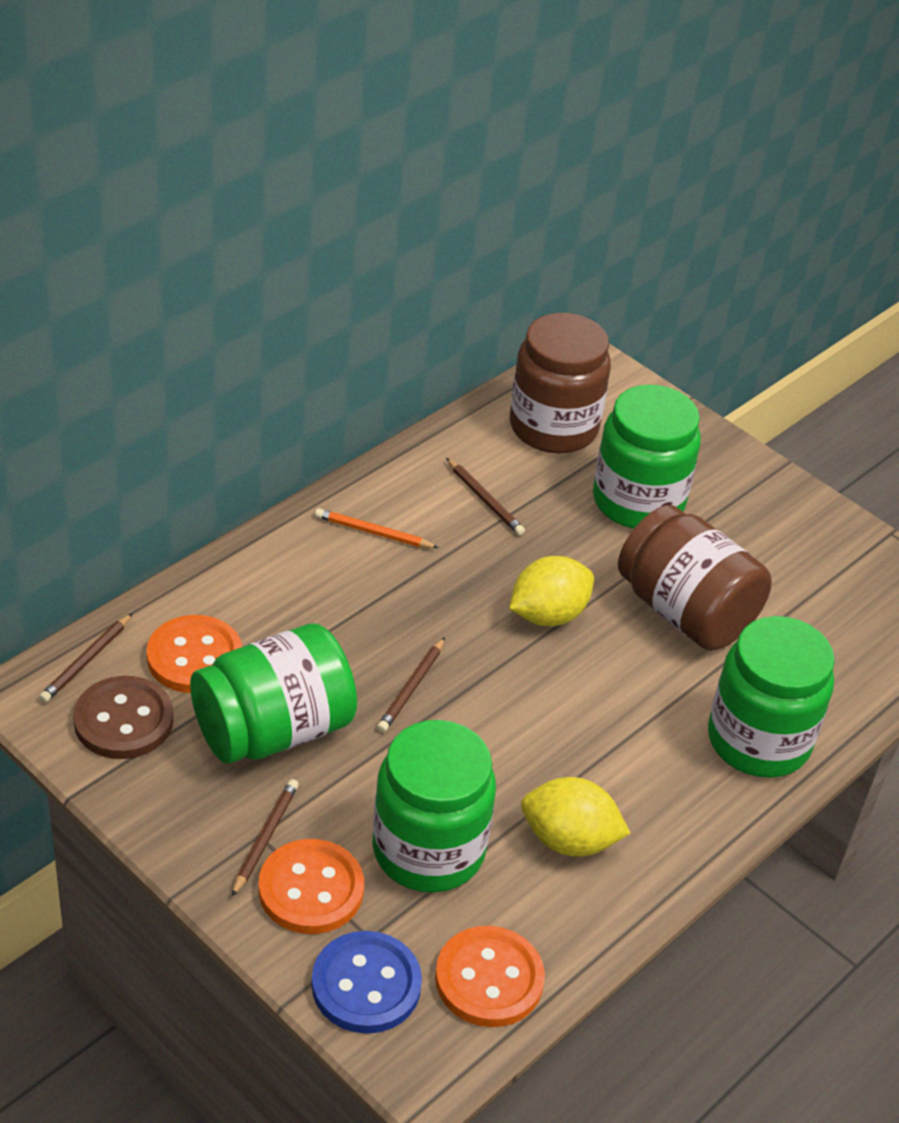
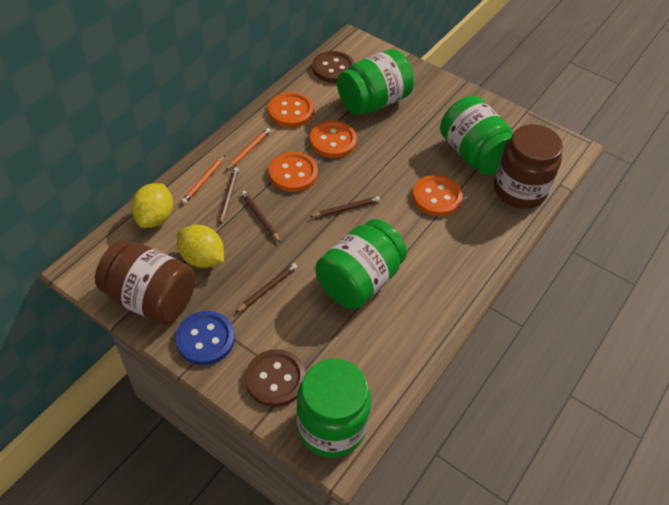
brown button: [73,676,173,759] = 1 -> [245,349,306,407] [312,51,355,83] = 2
orange button: [146,615,242,693] [258,839,364,934] [435,926,545,1027] = 3 -> [268,92,314,127] [269,152,318,192] [310,121,357,158] [412,175,463,216] = 4
orange pencil: [315,508,439,548] = 1 -> [181,156,225,204] [225,128,271,171] = 2

